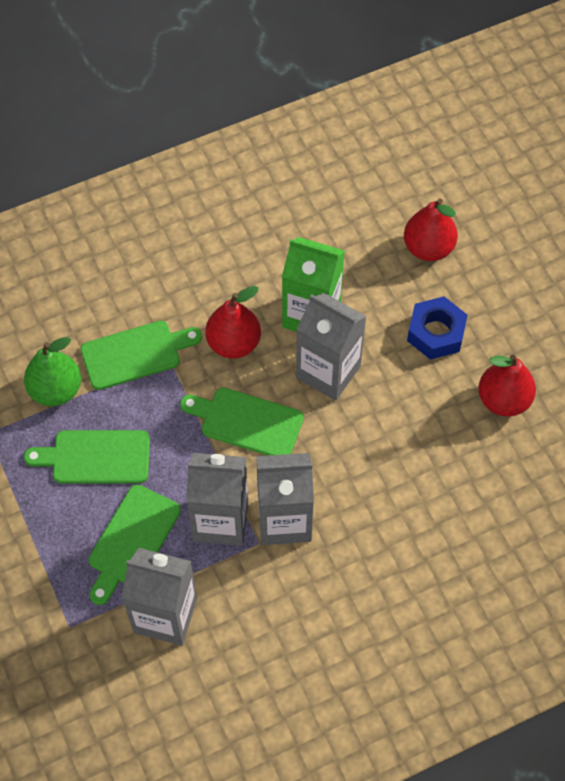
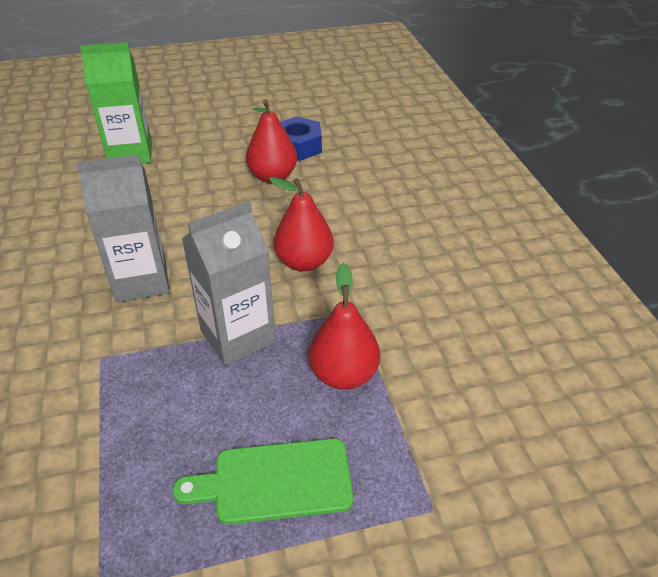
green cutting board: [24,430,150,484] [81,321,202,390] [89,485,181,605] [180,388,304,456] = 4 -> [172,438,353,524] = 1
green pear: [24,337,81,406] = 1 -> none = 0
grey carton: [122,548,197,646] [187,453,248,546] [256,453,314,545] [296,293,367,401] = 4 -> [77,155,169,302] [182,201,276,366] = 2

